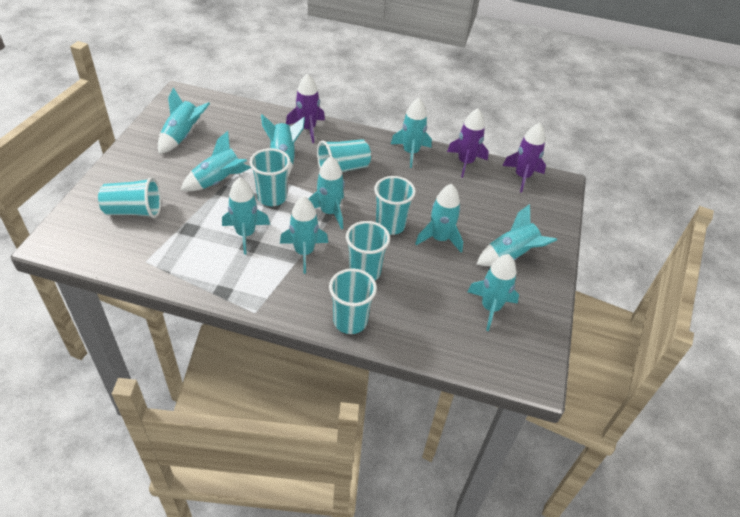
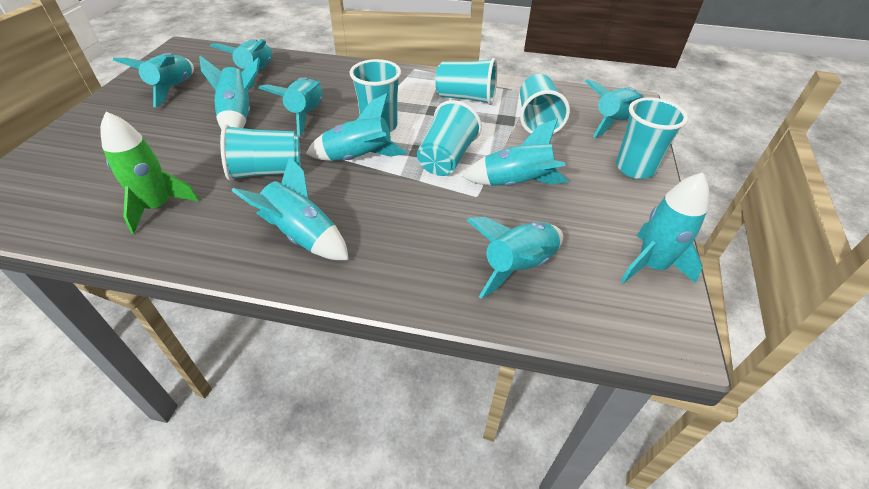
green rocket: none = 0 -> [100,112,199,234] = 1
purple rocket: [286,73,325,143] [447,108,489,178] [503,123,546,193] = 3 -> none = 0

